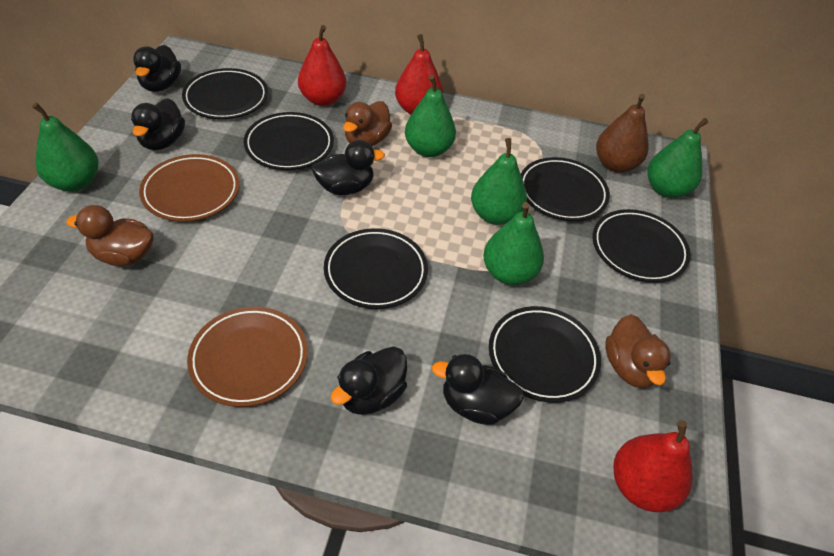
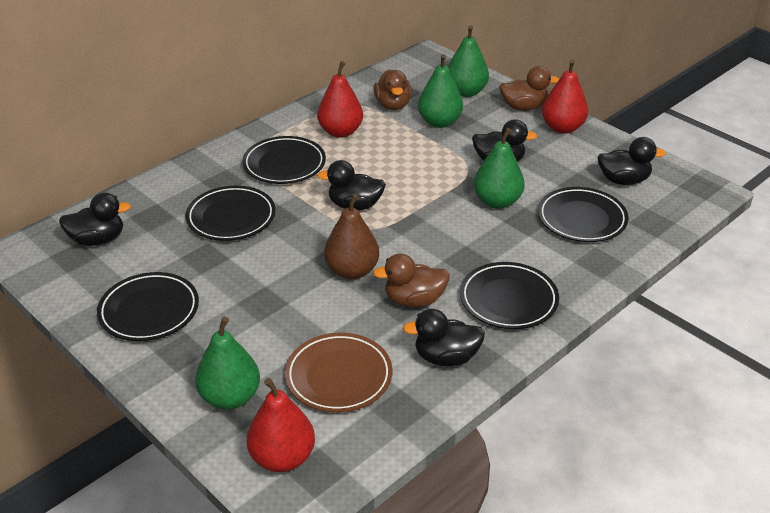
black plate: [182,68,268,119] [244,112,334,170] [324,228,428,309] [489,306,601,403] [521,157,610,221] [592,209,691,283] = 6 -> [97,272,199,341] [186,186,276,241] [242,136,326,184] [460,262,559,329] [538,187,629,242] = 5
brown plate: [139,154,240,222] [187,307,308,407] = 2 -> [285,333,392,412] = 1
green pear: [32,103,99,191] [405,75,456,157] [471,138,527,225] [483,202,544,285] [647,118,708,198] = 5 -> [195,317,260,410] [418,54,463,128] [448,25,489,97] [473,128,525,209] = 4

